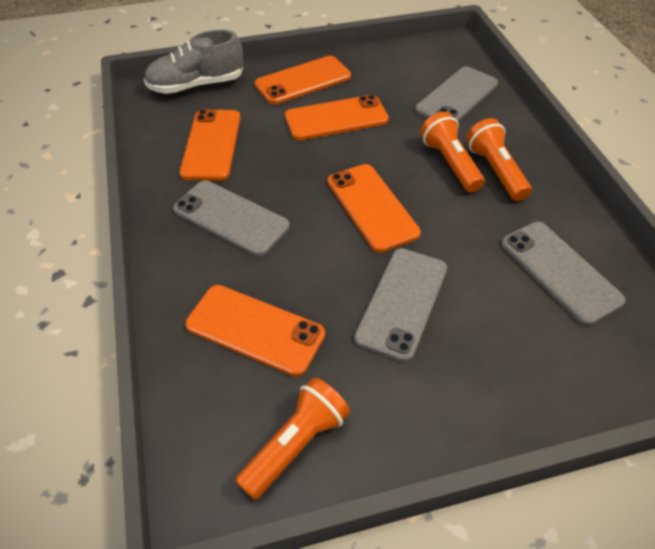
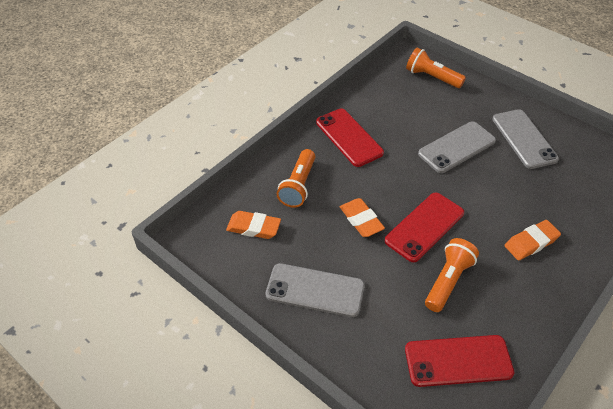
grey phone: [173,180,290,256] [354,248,447,362] [415,67,498,122] [501,222,626,326] = 4 -> [266,263,365,317] [418,122,496,173] [492,109,559,169] = 3
grey shoe: [144,30,243,94] = 1 -> none = 0
orange eraser: none = 0 -> [226,211,281,239] [340,198,385,237] [505,220,561,260] = 3
orange phone: [179,109,241,181] [185,285,325,377] [254,56,351,104] [285,95,389,140] [328,164,421,252] = 5 -> none = 0
red phone: none = 0 -> [316,109,384,167] [385,192,464,262] [405,335,514,387] = 3

